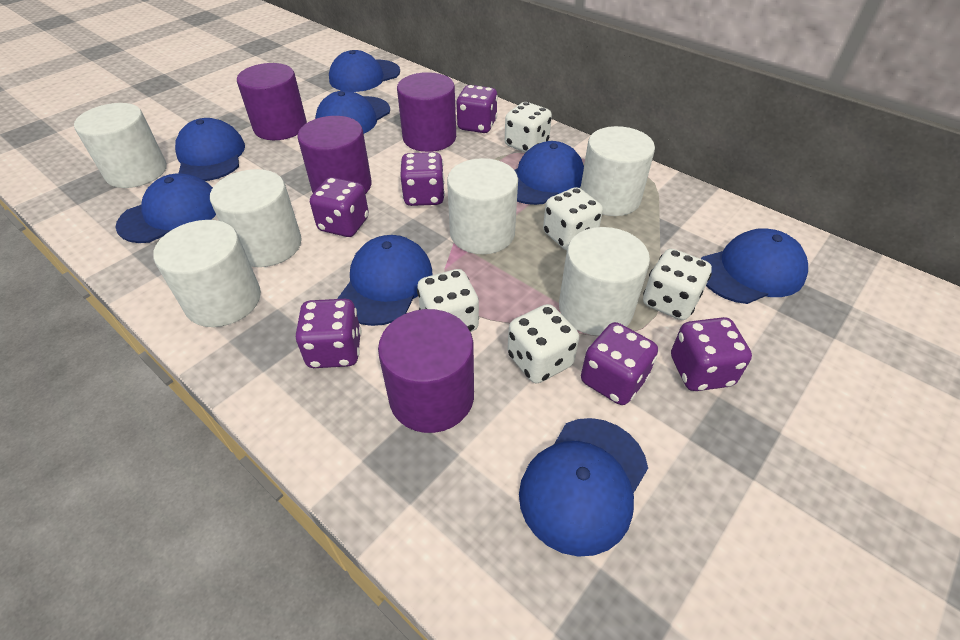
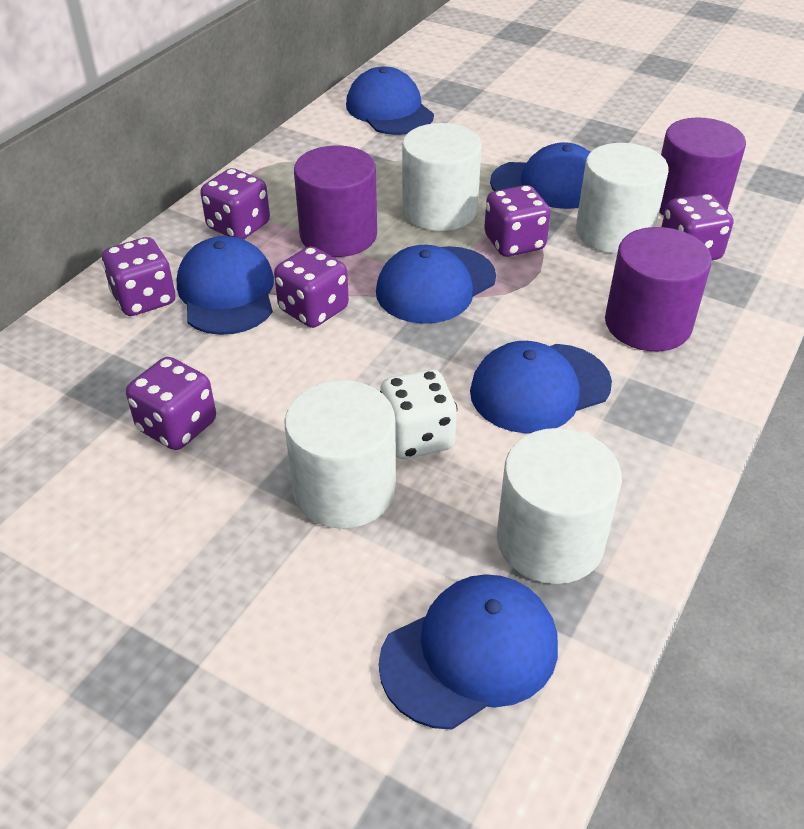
blue cap: [115,174,216,243] [175,118,245,181] [315,91,390,134] [329,50,400,92] [337,235,432,326] [514,141,584,205] [519,418,648,557] [701,228,808,304] = 8 -> [177,236,274,335] [346,66,434,135] [376,245,496,324] [379,574,558,730] [470,341,612,433] [490,142,590,209] = 6
purple cylinder: [237,63,307,140] [297,116,372,194] [378,309,474,433] [397,72,456,152] = 4 -> [294,145,377,257] [605,227,712,351] [659,117,746,216] = 3
white cylinder: [74,103,167,188] [153,220,261,327] [210,169,301,267] [447,158,518,254] [559,227,650,336] [580,126,655,216] = 6 -> [285,380,396,529] [402,123,482,231] [497,428,622,584] [576,143,669,254] = 4
white dice: [417,269,479,332] [505,102,552,153] [507,304,579,383] [543,187,603,250] [643,249,712,320] = 5 -> [380,369,458,459] = 1

